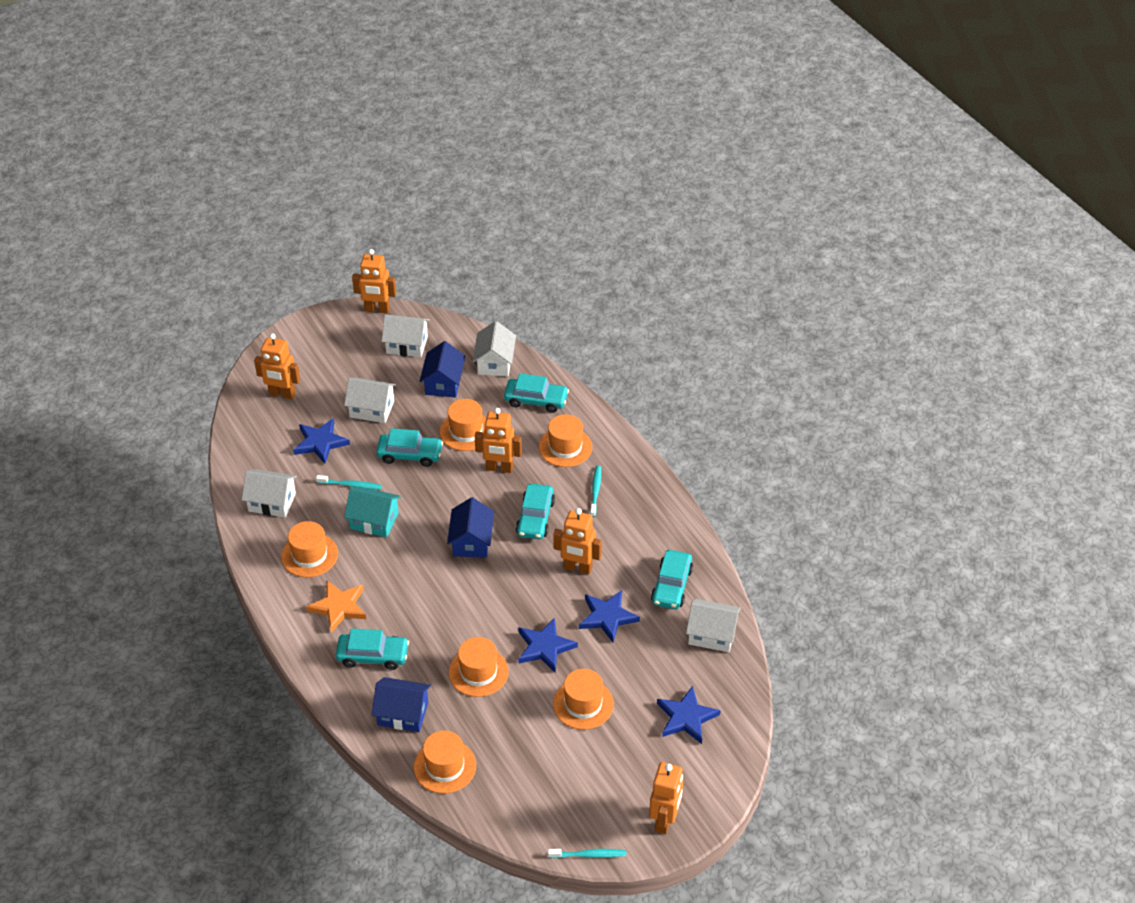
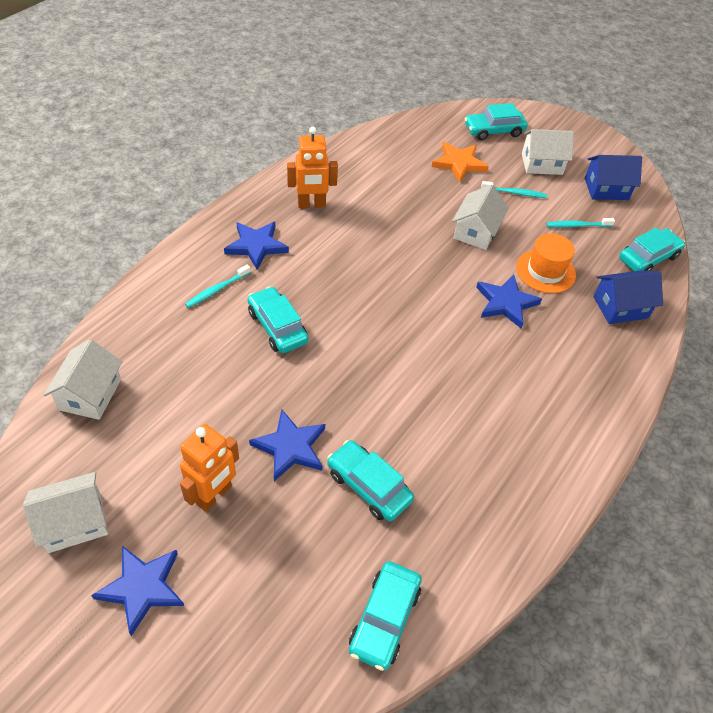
blue house: [372,677,431,732] [420,341,466,398] [447,497,494,558] = 3 -> [585,155,642,200] [593,270,663,324] = 2
orange hat: [281,521,338,577] [414,730,476,794] [439,399,486,451] [449,637,509,697] [539,414,592,467] [553,669,614,730] = 6 -> [516,233,576,293] = 1
orange robot: [254,333,300,399] [352,249,396,314] [475,408,522,473] [553,508,602,575] [649,762,683,834] = 5 -> [180,424,239,512] [287,127,338,208] = 2
turquoise house: [344,486,401,537] = 1 -> none = 0
white house: [242,469,297,518] [344,378,396,423] [382,315,430,357] [473,321,516,376] [686,599,741,652] = 5 -> [23,472,108,553] [44,339,122,420] [452,184,509,250] [522,129,574,175] = 4

